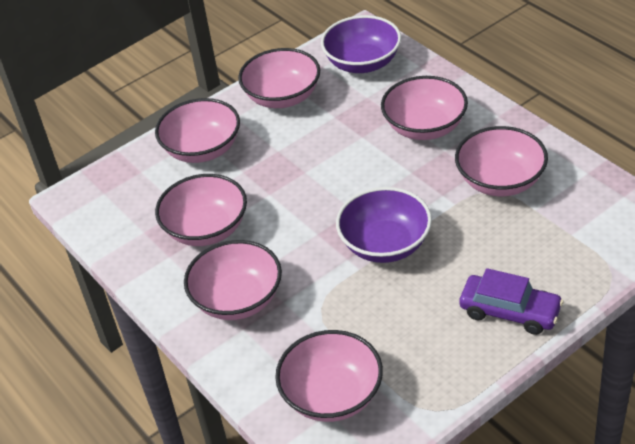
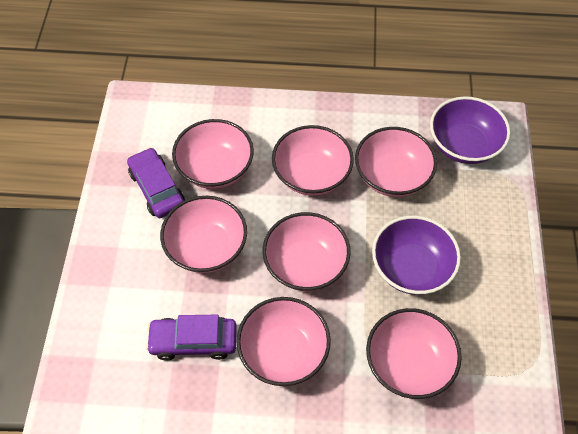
purple car: [459,268,564,335] = 1 -> [127,147,185,218] [146,315,237,361] = 2

